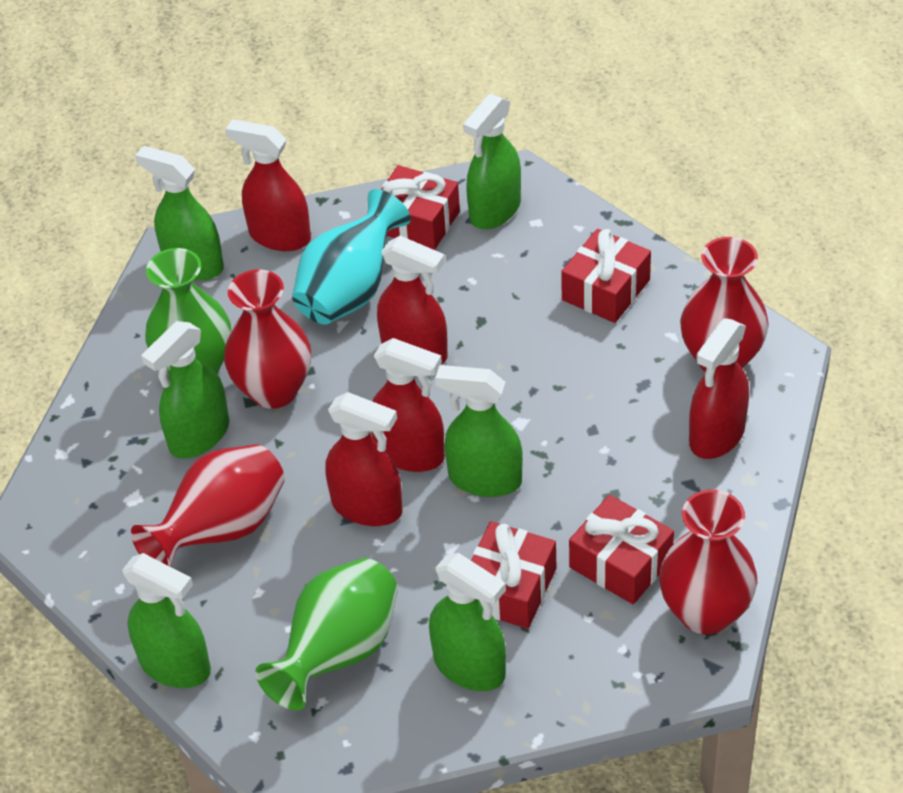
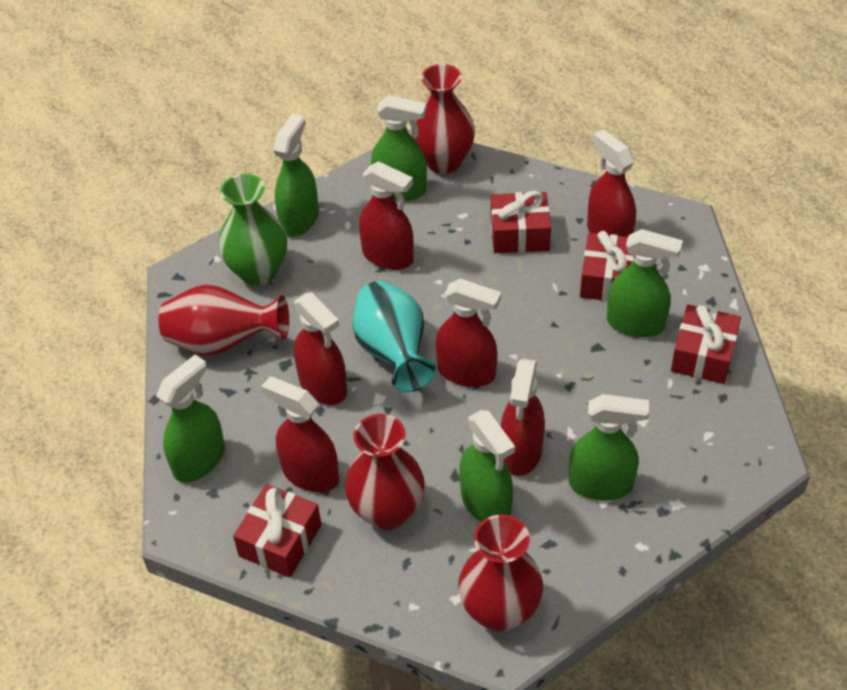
green vase: [145,248,231,374] [255,558,398,711] = 2 -> [219,174,287,286] = 1
red spray bottle: [226,119,311,251] [325,392,403,526] [371,338,445,472] [377,236,448,365] [689,318,749,459] = 5 -> [261,376,339,492] [294,292,347,405] [359,161,414,270] [436,279,501,387] [501,359,545,476] [587,129,636,237] = 6

